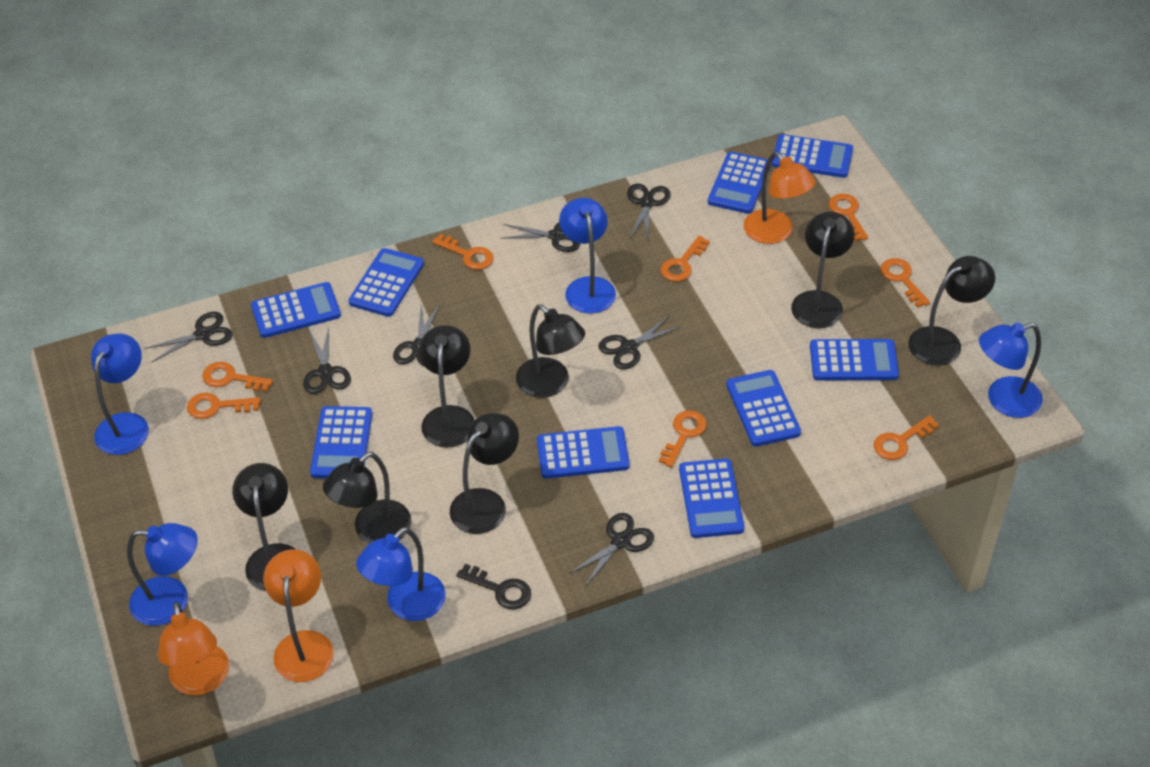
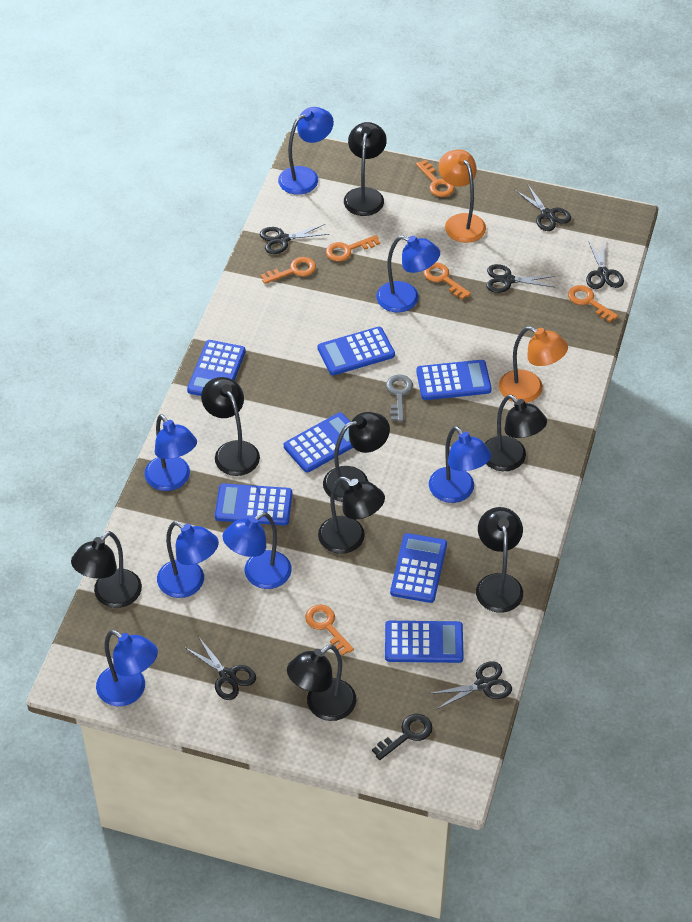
black lamp: [232,463,296,591] [323,452,411,544] [419,325,475,448] [450,413,519,534] [516,304,585,398] [791,211,855,328] [908,256,995,366] = 7 -> [71,531,142,608] [201,377,260,476] [287,644,356,721] [318,477,385,554] [323,412,390,502] [344,122,387,216] [476,507,523,613] [484,395,547,471] = 8
black scissors: [144,312,233,362] [303,327,351,394] [393,304,440,366] [500,222,580,252] [569,513,654,586] [598,315,682,369] [627,183,670,242] = 7 -> [184,636,256,700] [260,224,330,254] [429,661,512,710] [486,264,556,293] [515,184,571,231] [586,239,624,289] = 6
blue calculator: [251,282,341,338] [310,406,372,478] [348,248,424,317] [537,426,630,479] [679,459,744,538] [708,152,771,214] [726,370,801,447] [772,134,853,178] [810,339,899,381] = 9 -> [187,340,246,396] [215,483,292,525] [284,412,353,473] [318,327,395,375] [385,621,464,663] [390,533,447,603] [416,360,492,400] = 7
blue lamp: [91,333,149,455] [127,523,198,626] [356,527,446,621] [559,198,616,314] [979,322,1043,418] = 5 -> [96,630,158,706] [145,414,197,491] [157,521,219,598] [223,512,292,589] [278,107,334,195] [376,235,440,312] [429,426,491,503] = 7
grey key: none = 0 -> [386,374,413,422] = 1
orange key: [187,393,261,419] [202,362,273,391] [432,234,493,270] [659,410,706,467] [661,236,710,281] [829,194,868,241] [874,415,939,460] [880,258,930,308] = 8 -> [261,257,316,284] [305,604,354,656] [326,235,380,261] [416,160,455,197] [423,263,471,300] [568,285,618,322] = 6
orange lamp: [158,602,229,696] [263,549,334,682] [743,152,816,244] = 3 -> [438,149,486,243] [499,326,568,403] = 2

